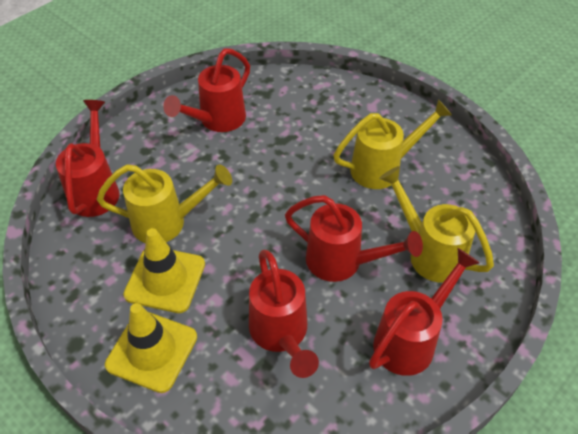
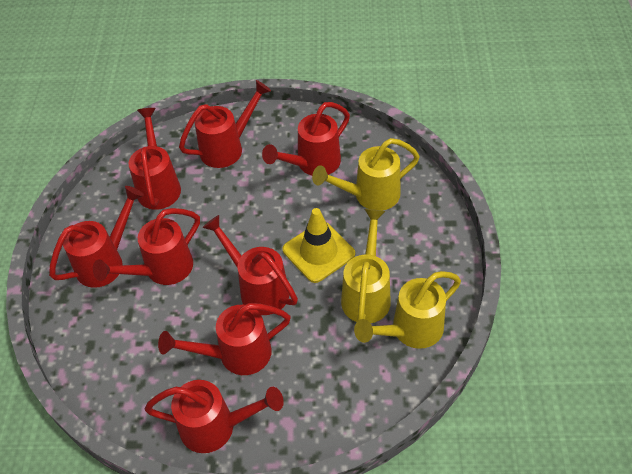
red watering can: [56,100,120,217] [163,48,250,132] [249,250,319,378] [285,195,423,282] [369,248,480,376] = 5 -> [49,186,144,288] [93,208,200,285] [129,108,181,210] [144,380,284,453] [158,303,291,375] [179,80,271,168] [202,215,298,315] [262,102,350,176] = 8
yellow traffic cone: [105,303,197,393] [123,228,205,313] = 2 -> [282,208,355,283] = 1

